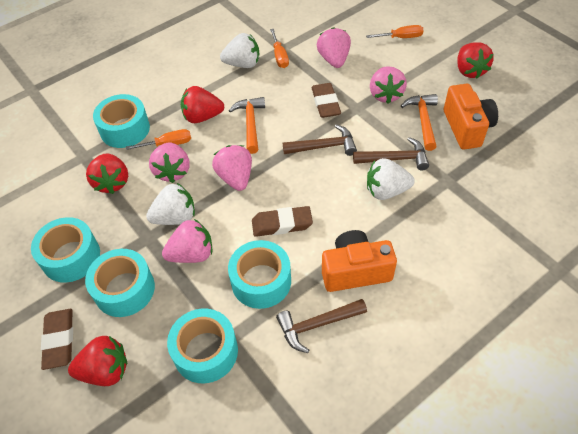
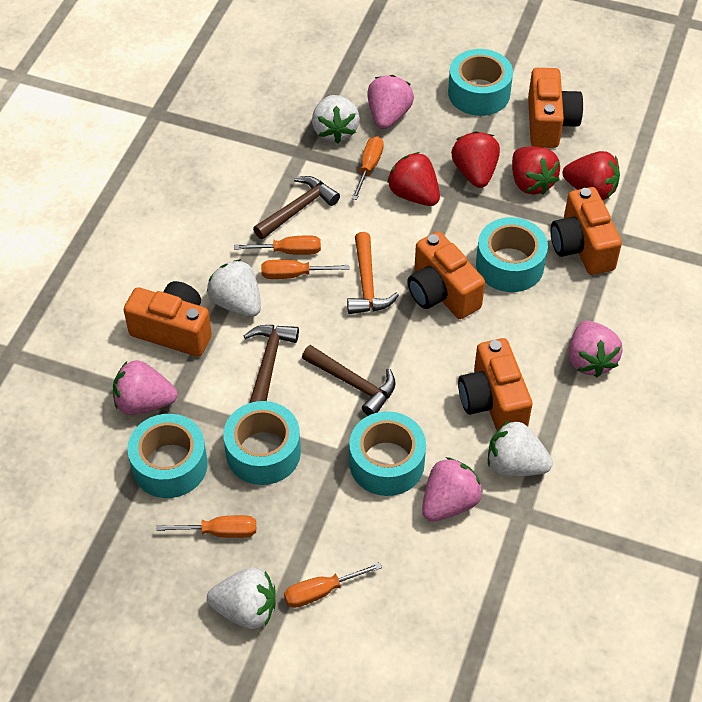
brown eraser: [41,309,73,370] [252,206,313,237] [312,83,341,118] = 3 -> none = 0
orange camera: [322,230,397,292] [444,84,498,150] = 2 -> [124,281,212,357] [407,231,485,319] [458,338,532,431] [528,68,583,148] [550,187,622,275] = 5
orange hammer: [229,97,265,154] [401,94,438,151] = 2 -> [347,232,399,314] = 1
orange screwdriver: [126,129,191,150] [270,29,289,68] [366,25,424,38] = 3 -> [156,515,256,538] [234,235,321,255] [261,260,349,279] [284,562,382,608] [352,136,384,200] = 5
pink strawberry: [149,143,190,183] [162,219,212,263] [212,145,252,191] [317,27,351,68] [370,66,407,104] = 5 -> [113,360,177,415] [367,75,414,129] [422,457,483,521] [569,321,623,377] = 4
white strawberry: [146,183,195,225] [220,33,259,68] [367,158,415,200] = 3 -> [207,259,261,317] [207,568,276,629] [312,95,360,144] [488,420,553,476] = 4

